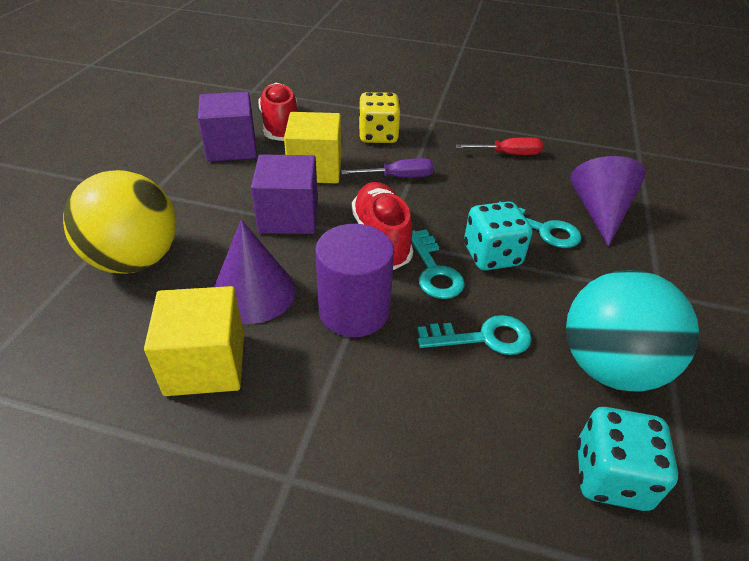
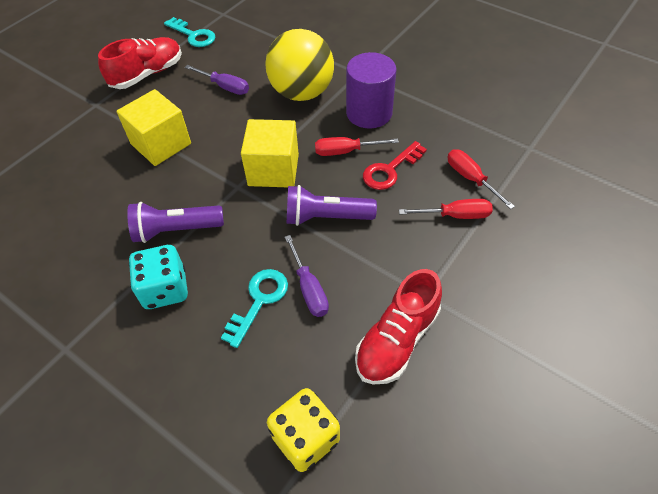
purple cone: [214,220,296,324] [570,156,646,246] = 2 -> none = 0
purple cube: [198,92,257,162] [251,155,318,234] = 2 -> none = 0
purple flashlight: none = 0 -> [127,202,224,243] [287,185,377,226] = 2
purple screwdriver: [341,158,434,178] = 1 -> [185,65,249,95] [285,235,329,317] = 2
red key: none = 0 -> [363,141,427,190] = 1
red screwdriver: [456,137,543,155] = 1 -> [315,137,399,156] [399,199,493,219] [448,149,515,209] = 3
turquoise ball: [566,270,699,391] = 1 -> none = 0
turquoise dice: [464,201,532,271] [577,407,678,511] = 2 -> [129,245,188,309] = 1
turquoise key: [411,230,465,299] [417,315,532,355] [499,202,581,248] = 3 -> [164,17,215,47] [221,269,288,348] = 2

